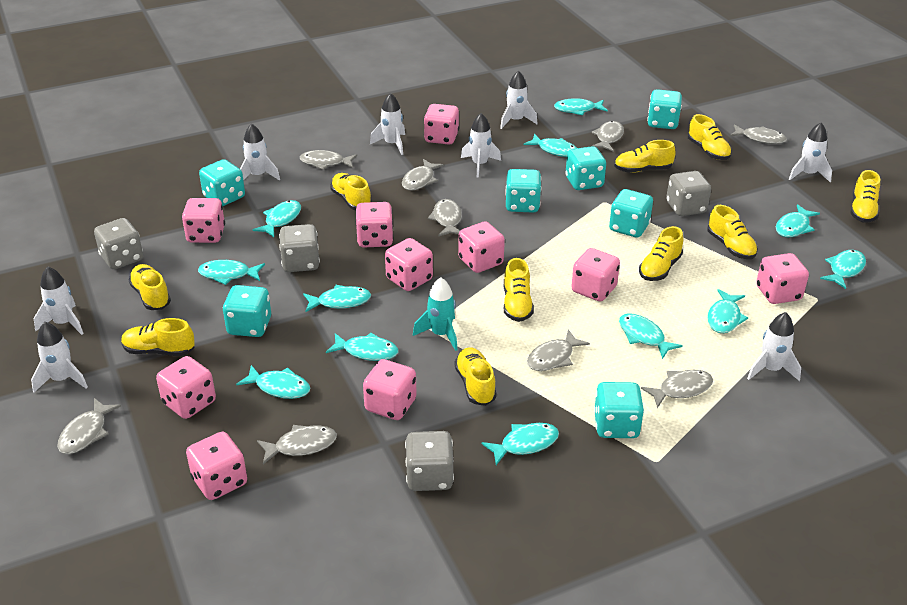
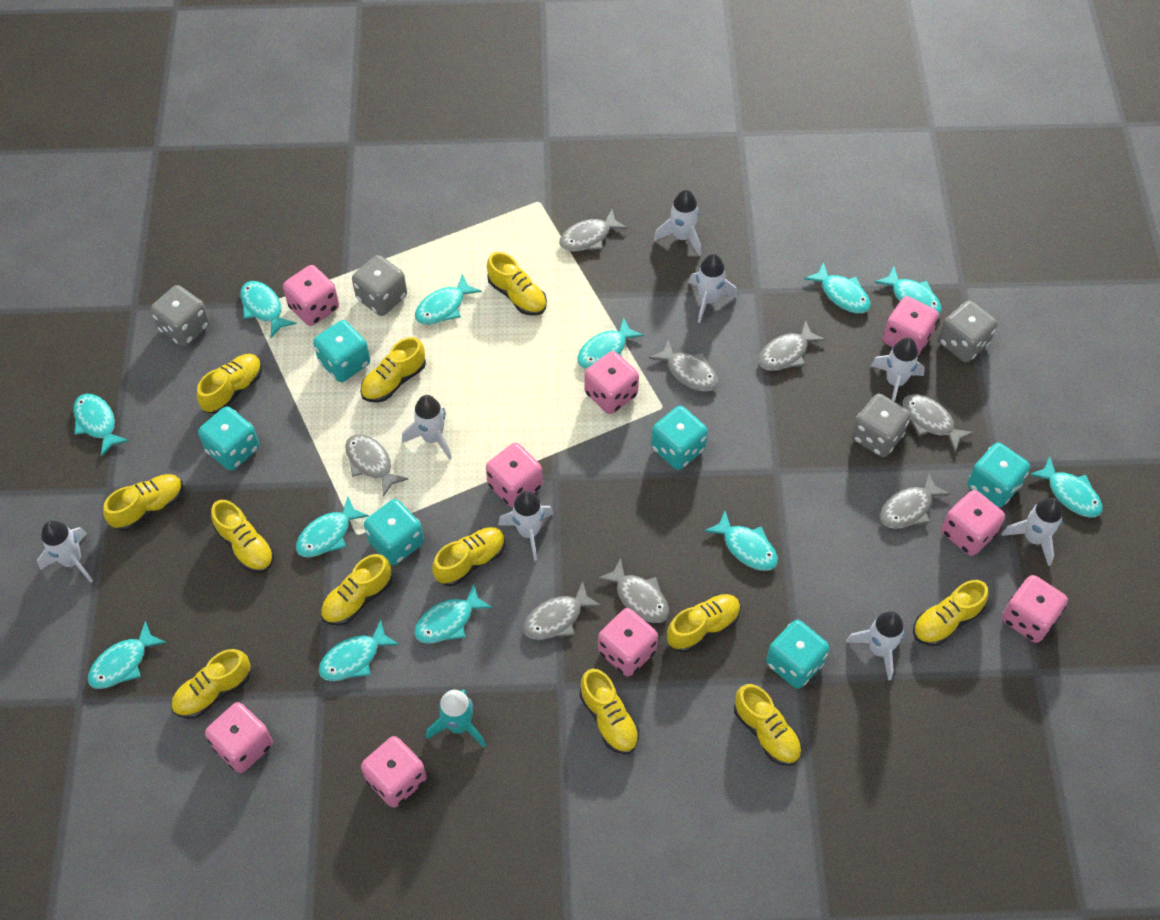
grey fish: [57,398,121,454] [257,425,337,464] [300,150,357,170] [402,159,444,191] [428,199,462,237] [527,329,590,371] [591,121,624,151] [641,370,713,408] [730,124,787,144] = 9 -> [345,434,409,497] [524,581,602,640] [559,209,628,251] [597,558,669,623] [649,339,718,391] [759,320,826,371] [881,472,951,529] [903,394,974,452] = 8
pink dice: [156,356,216,419] [182,198,225,243] [186,432,247,500] [356,202,394,248] [363,359,417,420] [385,238,433,291] [424,104,459,144] [458,221,505,273] [571,248,620,302] [756,253,809,304] = 10 -> [205,702,273,773] [283,265,339,326] [361,736,427,808] [486,443,543,508] [584,351,639,414] [598,608,658,677] [883,296,939,355] [941,490,1005,556] [1002,575,1068,643] = 9
turquoise dice: [199,159,245,206] [223,285,271,337] [505,169,542,213] [565,146,606,190] [594,382,644,438] [609,189,653,237] [647,89,682,129] = 7 -> [198,406,259,471] [313,320,370,382] [364,499,424,565] [651,406,708,470] [766,620,830,689] [967,443,1030,508] = 6
yellow shoe: [121,318,195,356] [128,264,171,310] [330,173,372,210] [455,347,497,406] [504,258,534,322] [614,140,676,173] [639,226,683,281] [688,114,732,160] [707,205,758,259] [850,170,880,222] = 10 -> [103,474,183,531] [171,649,251,719] [197,354,262,414] [211,500,274,573] [320,554,392,625] [360,337,426,403] [432,527,506,586] [487,252,547,316] [579,669,639,754] [667,594,741,652] [734,684,802,766] [913,580,989,646] = 12

